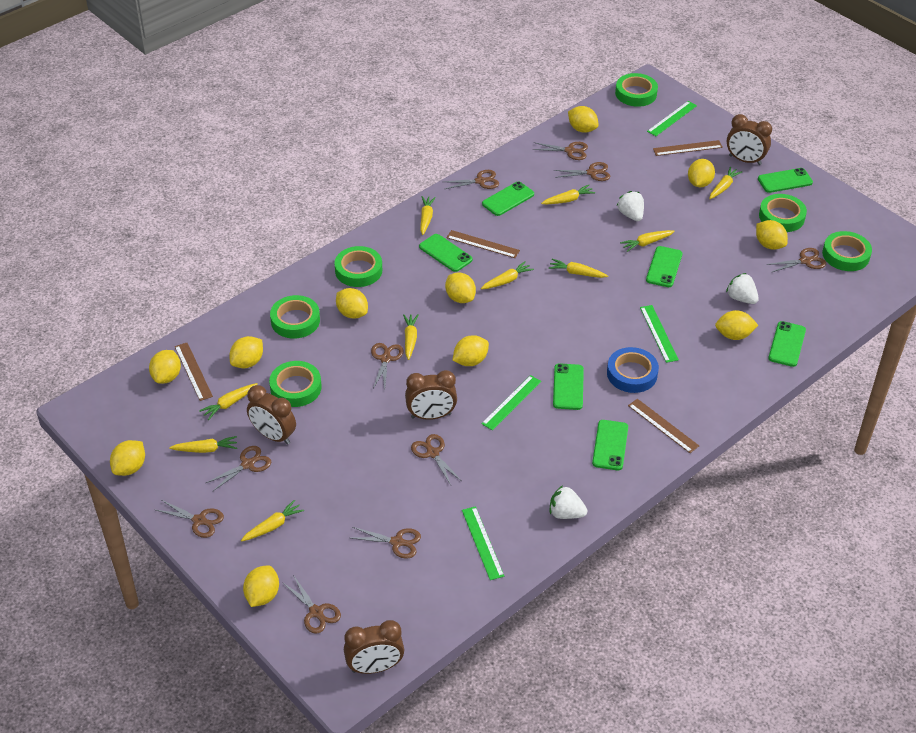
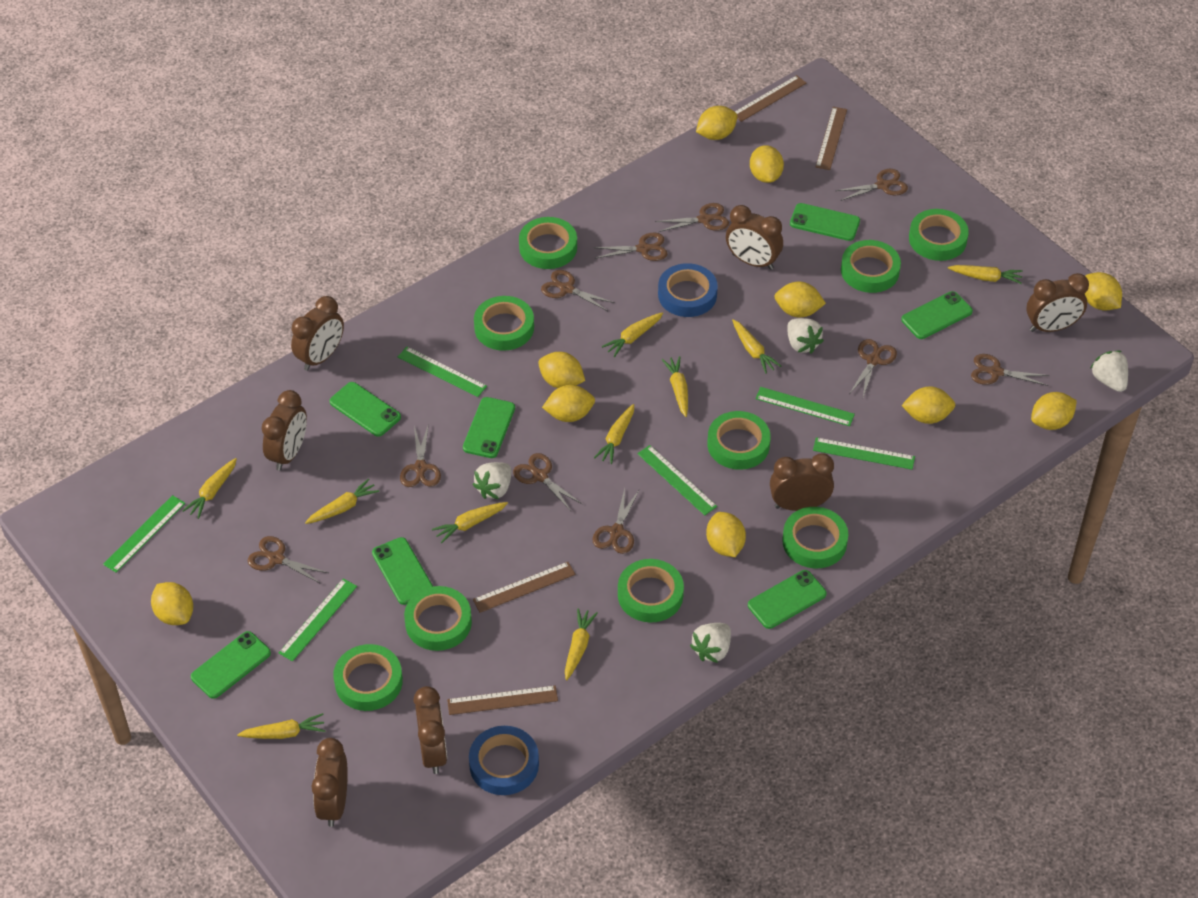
blue tape: [607,347,659,393] = 1 -> [469,726,539,795] [658,263,718,317] = 2
brown clock: [247,385,296,445] [344,620,404,674] [405,370,457,420] [727,114,772,165] = 4 -> [262,390,307,471] [291,296,344,371] [312,738,348,827] [413,686,447,774] [726,205,783,270] [770,453,834,511] [1026,273,1089,332] = 7
green ruler: [462,506,504,580] [482,375,541,431] [640,305,679,363] [647,101,697,136] = 4 -> [103,495,185,572] [279,578,357,661] [398,347,487,397] [637,445,717,515] [755,387,855,426] [813,437,915,470] = 6
green tape: [269,361,322,407] [270,295,320,338] [335,246,382,287] [615,73,658,107] [759,194,807,232] [822,231,872,271] = 6 -> [333,644,403,711] [404,586,472,651] [474,296,534,351] [519,217,577,269] [618,559,684,622] [707,411,771,470] [782,507,848,568] [841,240,901,293] [909,209,969,261] = 9
white strawberry: [550,485,587,519] [617,191,644,221] [726,273,759,304] = 3 -> [473,462,511,499] [690,623,731,663] [787,318,824,354] [1091,351,1128,392] = 4
yellow lemon: [110,440,145,476] [149,350,181,384] [229,336,263,368] [243,565,279,607] [336,288,368,319] [445,273,476,303] [452,335,489,366] [568,106,599,133] [688,159,715,187] [715,310,758,340] [756,220,788,250] = 11 -> [151,582,193,625] [538,352,585,388] [542,385,595,422] [696,106,737,140] [706,512,746,557] [750,145,784,183] [774,282,826,318] [901,386,955,424] [1031,392,1077,430] [1084,272,1122,311] = 10

